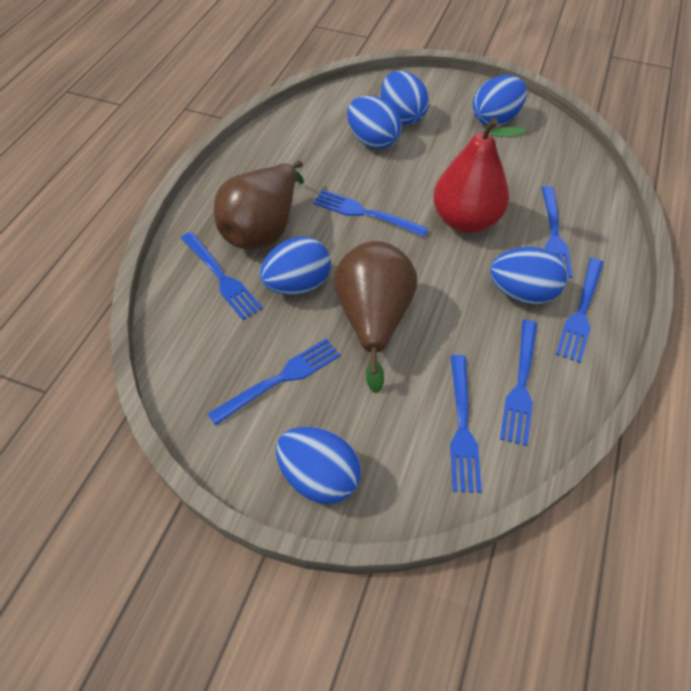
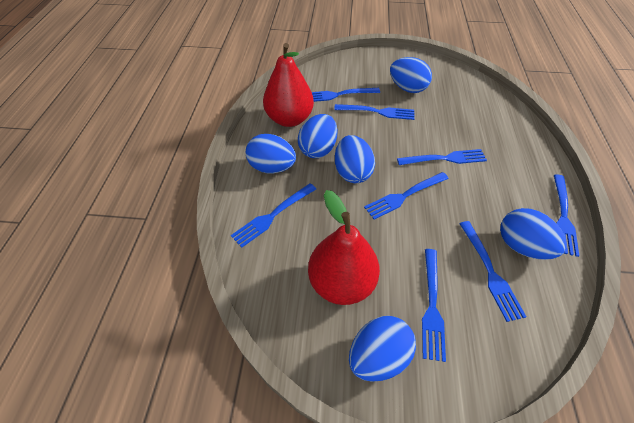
blue fork: [181,232,263,320] [208,339,341,425] [313,190,428,237] [450,355,482,493] [500,320,538,446] [541,186,573,278] [556,258,604,363] = 7 -> [231,183,316,248] [312,88,380,102] [334,104,415,120] [364,172,449,219] [397,149,487,165] [422,249,446,362] [459,221,526,322] [554,174,579,257] = 8
brown pear: [214,160,304,249] [334,241,417,393] = 2 -> none = 0
red pear: [433,118,526,233] = 1 -> [263,43,314,127] [308,190,380,305] = 2

